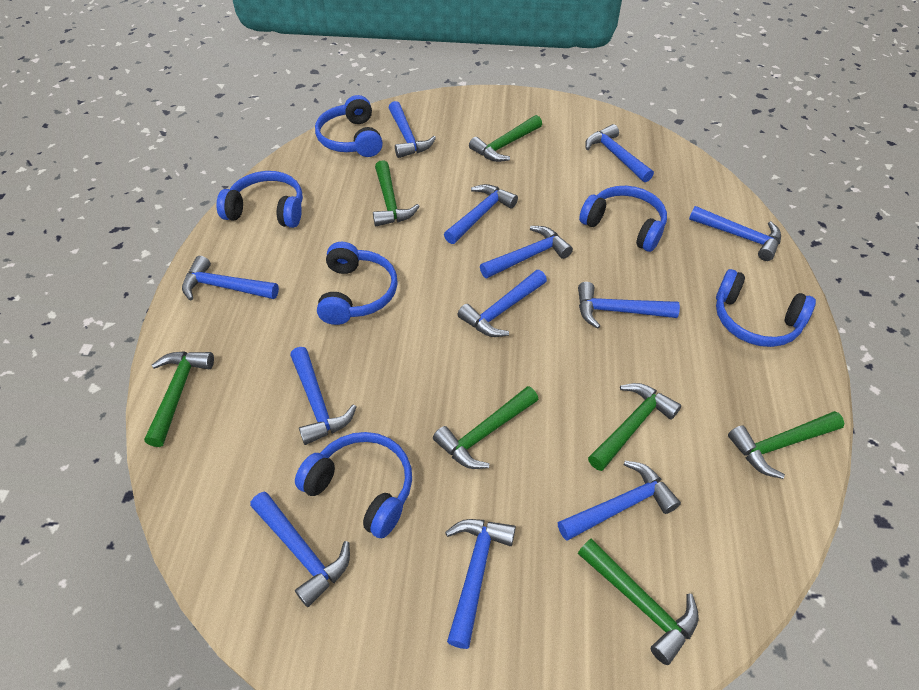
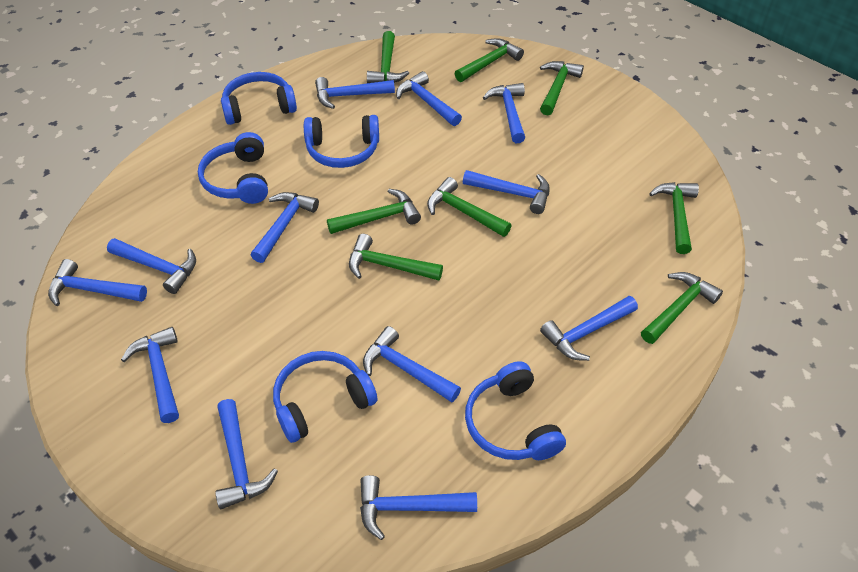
blue headphones: [216,171,303,228] [295,432,412,538] [315,95,383,157] [317,242,398,325] [579,186,667,252] [716,269,816,347] = 6 -> [198,132,268,204] [221,72,297,125] [273,351,377,443] [304,115,379,168] [465,361,566,460] = 5
green hammer: [144,351,214,447] [373,160,420,226] [433,386,539,469] [469,115,542,162] [578,538,699,665] [588,383,681,471] [728,411,845,479] = 7 -> [327,189,421,234] [349,234,443,281] [367,31,409,83] [427,177,512,237] [455,38,524,82] [540,61,584,115] [641,272,723,344] [649,182,699,254] = 8

